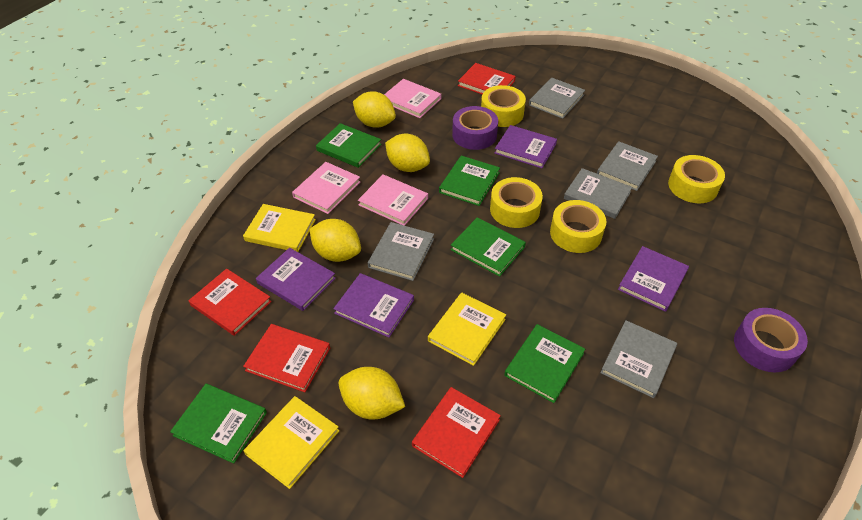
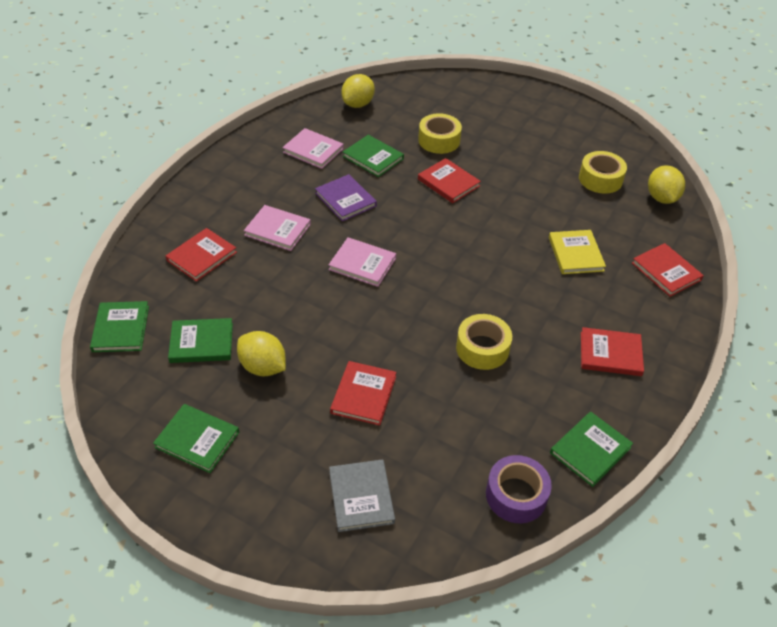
grey book: [368,222,434,281] [529,78,585,119] [564,168,632,219] [597,141,658,191] [600,320,677,398] = 5 -> [329,459,395,532] = 1
purple book: [256,248,336,311] [333,273,414,338] [494,125,557,168] [618,246,689,312] = 4 -> [315,174,377,221] = 1
purple tape: [452,106,498,150] [734,308,808,372] = 2 -> [486,455,552,523] = 1
red book: [188,269,272,336] [243,324,330,392] [412,387,501,478] [458,63,516,94] = 4 -> [166,228,237,282] [330,361,397,426] [418,158,481,203] [581,327,644,376] [632,243,704,297] = 5
yellow book: [243,204,316,252] [244,396,340,489] [428,292,506,366] = 3 -> [549,230,606,274] = 1
yellow lemon: [309,219,361,262] [338,367,405,419] [353,91,396,128] [385,134,430,172] = 4 -> [237,331,286,376] [341,74,375,108] [648,165,685,204] = 3
yellow tape: [481,85,526,127] [490,177,543,228] [550,200,606,253] [668,155,725,203] = 4 -> [418,113,462,154] [456,314,512,370] [579,151,627,194] = 3

